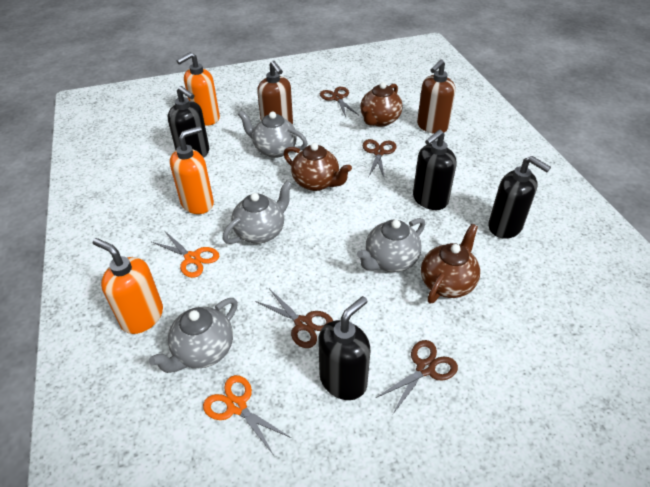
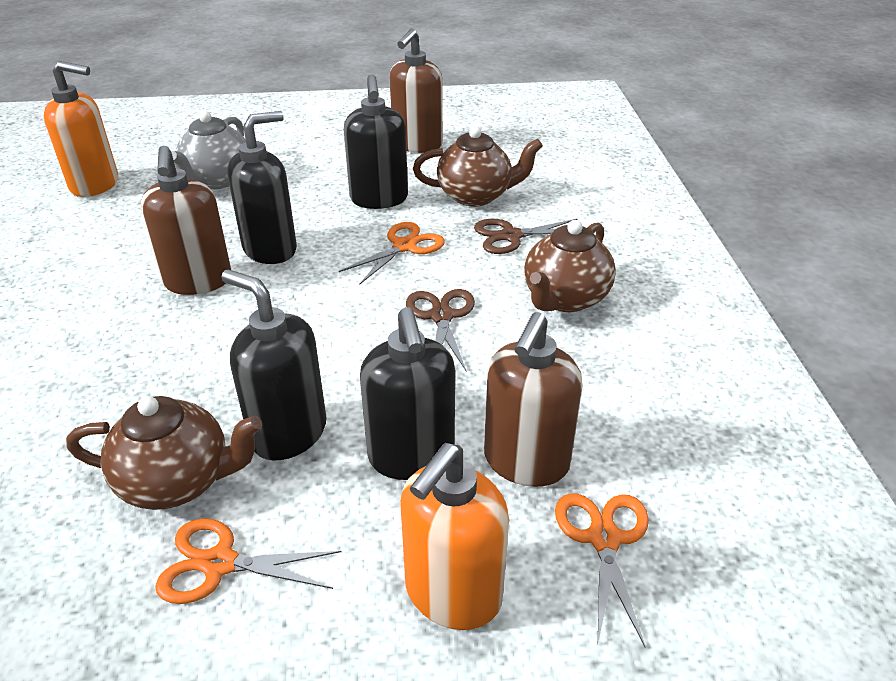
brown scissors: [255,290,333,348] [320,87,359,117] [363,139,396,177] [376,340,458,414] = 4 -> [406,289,475,372] [474,218,578,254] = 2
brown soap dispenser: [257,61,293,125] [417,59,456,134] = 2 -> [141,146,231,295] [390,28,443,153] [484,312,583,487] = 3
grey teapot: [149,298,238,373] [223,181,292,244] [238,110,308,158] [357,218,425,272] = 4 -> [171,111,246,189] = 1
orange scissors: [152,231,219,278] [203,375,291,454] = 2 -> [155,518,341,604] [339,222,445,285] [555,493,649,647] = 3
orange soap dispenser: [93,238,163,334] [170,126,214,214] [176,52,220,126] = 3 -> [44,61,118,197] [400,443,509,630] = 2

